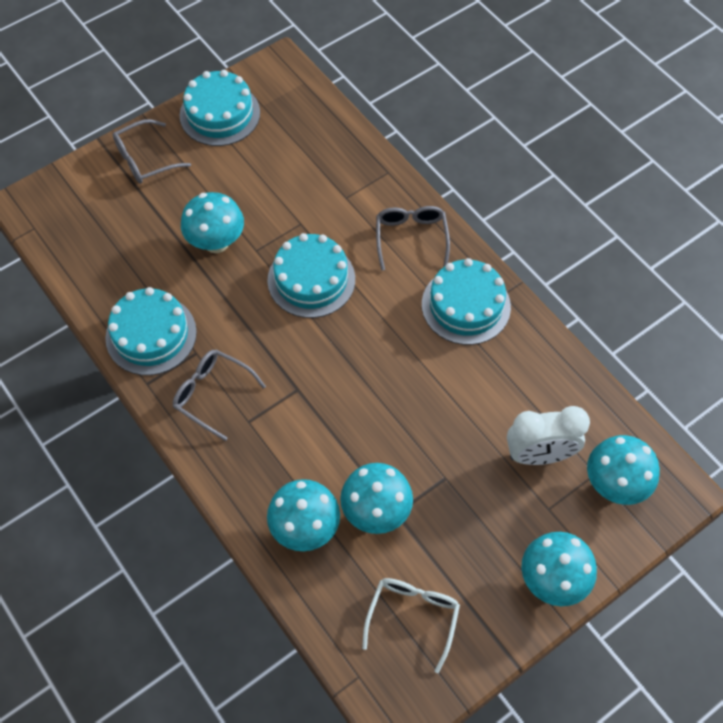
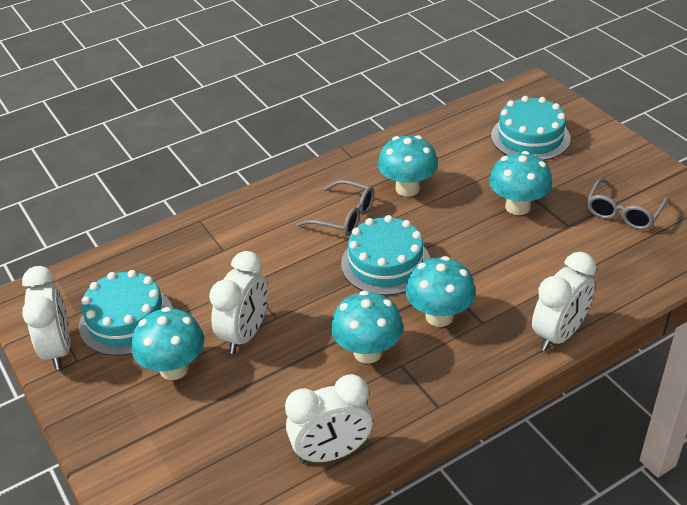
grey glasses: [113,119,191,184] [173,349,266,441] [376,206,450,271] = 3 -> [296,180,374,236] [587,179,668,230] = 2
turquoise cake: [105,287,197,375] [180,70,260,146] [267,233,355,318] [422,258,511,345] = 4 -> [79,270,173,356] [341,215,430,296] [491,96,571,161] = 3
white clock: [507,406,590,465] = 1 -> [22,266,71,370] [209,251,268,354] [285,374,373,464] [532,252,596,351] = 4
white glasses: [362,578,460,673] = 1 -> none = 0

